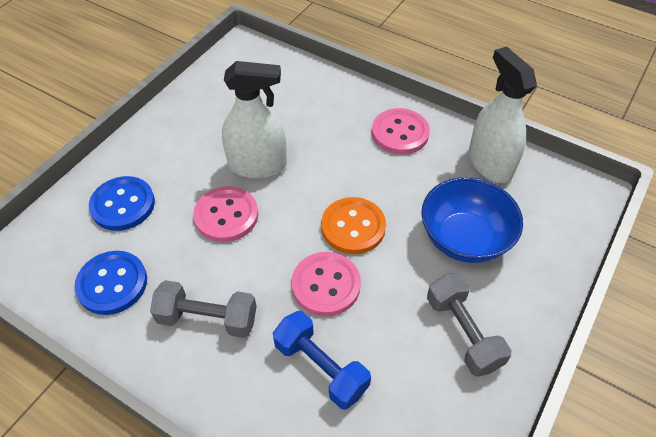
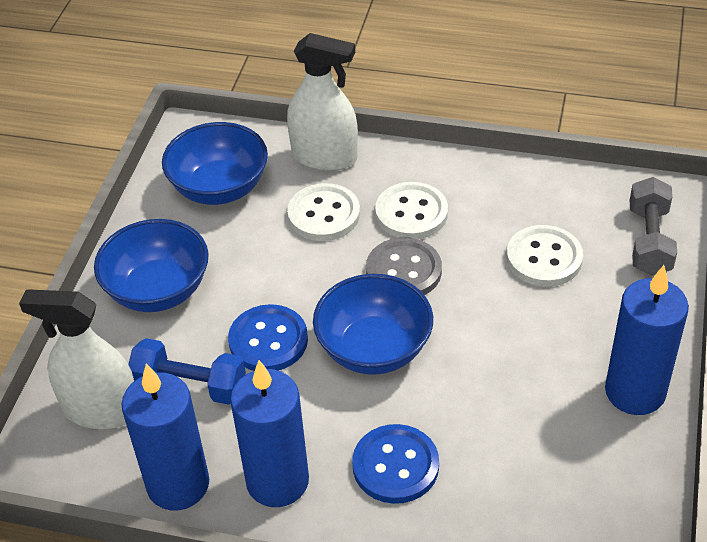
blue bowl: [421,177,523,263] = 1 -> [94,219,209,312] [162,122,268,205] [313,274,433,375] = 3
blue candle: none = 0 -> [121,364,209,510] [230,360,309,507] [605,265,689,415] = 3
grey button: none = 0 -> [366,237,442,295] = 1
grey dumbbell: [150,280,257,338] [427,273,512,377] = 2 -> [630,177,677,276] = 1
orange button: [321,197,386,254] = 1 -> none = 0
pink button: [193,186,258,242] [292,252,361,316] [372,108,430,155] = 3 -> none = 0
white button: none = 0 -> [287,183,360,241] [375,182,448,239] [507,225,583,287] = 3

